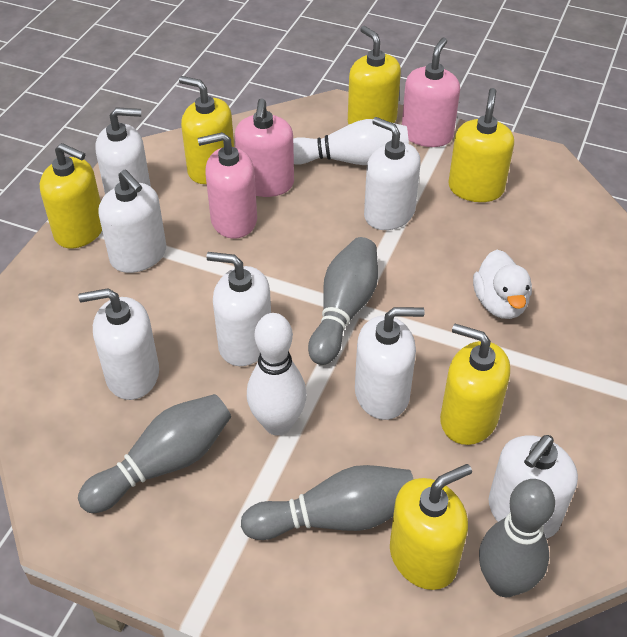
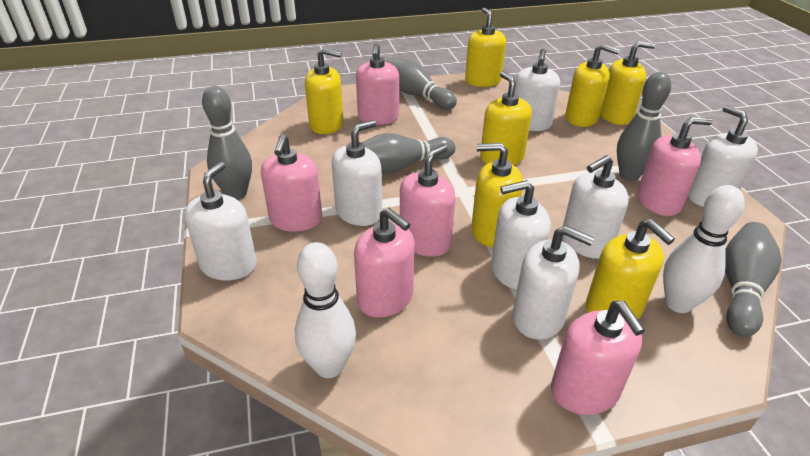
grey bowling pin: [78,394,231,513] [241,465,413,540] [308,237,378,365] [479,479,555,597] = 4 -> [202,86,252,200] [362,133,456,173] [386,58,457,110] [617,72,671,181] [725,222,782,337] = 5
pink soap dispenser: [197,132,257,239] [235,98,294,197] [402,38,460,147] = 3 -> [261,134,322,232] [354,208,415,318] [356,43,399,125] [400,145,456,257] [551,301,645,415] [637,117,713,216] = 6
white duck: [473,250,532,319] = 1 -> none = 0
yellow soap dispenser: [40,143,102,248] [179,76,234,184] [348,26,401,124] [390,464,472,590] [440,324,510,445] [449,88,514,202] = 6 -> [305,48,343,134] [465,8,506,87] [471,143,523,247] [480,71,532,165] [565,44,620,127] [586,219,675,319] [600,41,655,125] = 7

